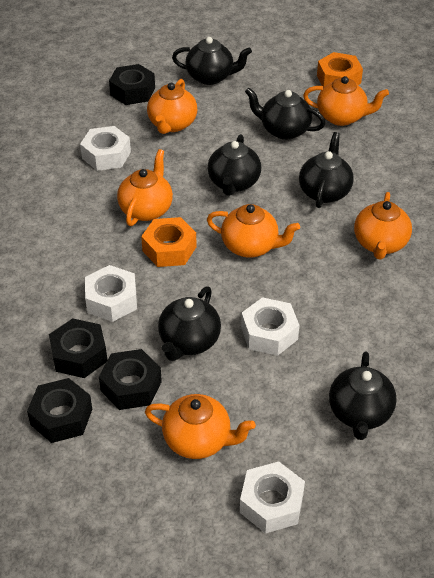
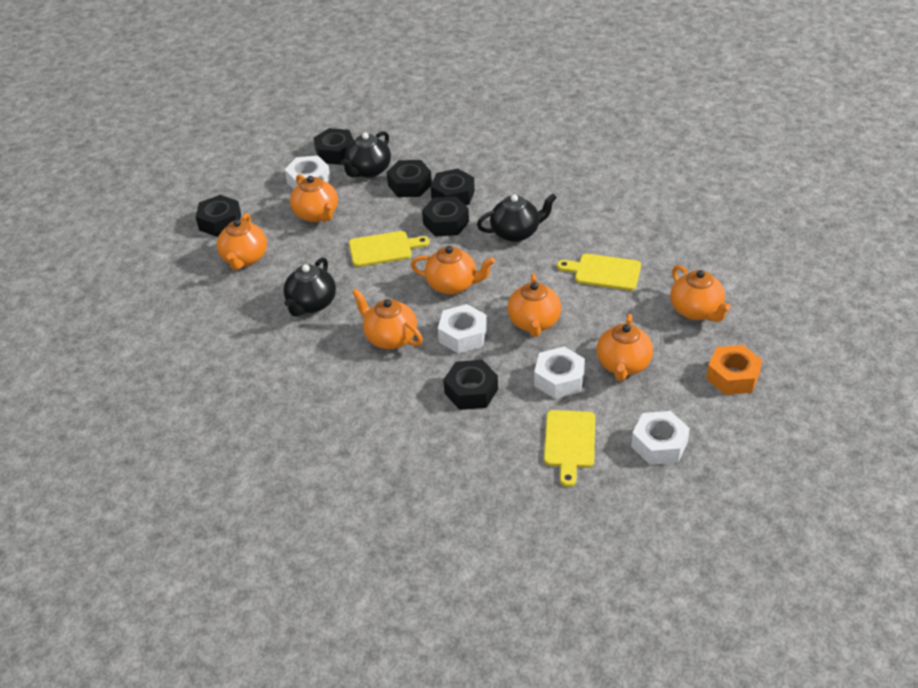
black nut: [27,378,92,443] [49,318,107,378] [99,349,162,410] [109,64,155,105] = 4 -> [196,195,241,237] [314,128,354,165] [387,160,432,197] [422,196,469,236] [431,169,475,205] [443,360,498,410] = 6
black teapot: [158,286,221,361] [172,37,252,85] [208,134,261,196] [245,88,325,140] [299,132,354,208] [329,352,397,440] = 6 -> [283,257,336,317] [341,131,391,178] [477,193,557,242] = 3
orange nut: [141,217,197,267] [317,52,363,88] = 2 -> [706,345,762,395] = 1
orange teapot: [117,149,173,226] [145,394,256,459] [147,79,197,134] [207,204,300,258] [303,76,389,126] [354,192,412,260] = 6 -> [217,213,267,270] [290,174,338,222] [352,288,423,349] [411,246,495,295] [507,273,561,337] [597,314,653,381] [670,265,731,322] = 7
yellow cutting board: none = 0 -> [349,231,430,267] [544,410,595,487] [557,254,641,291] = 3

